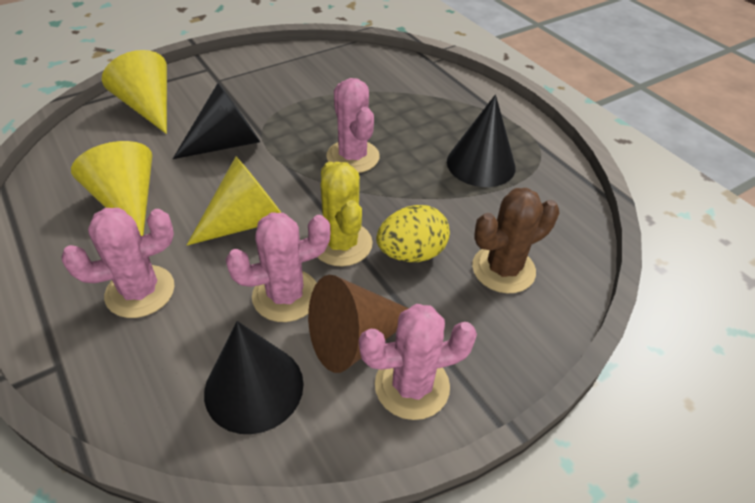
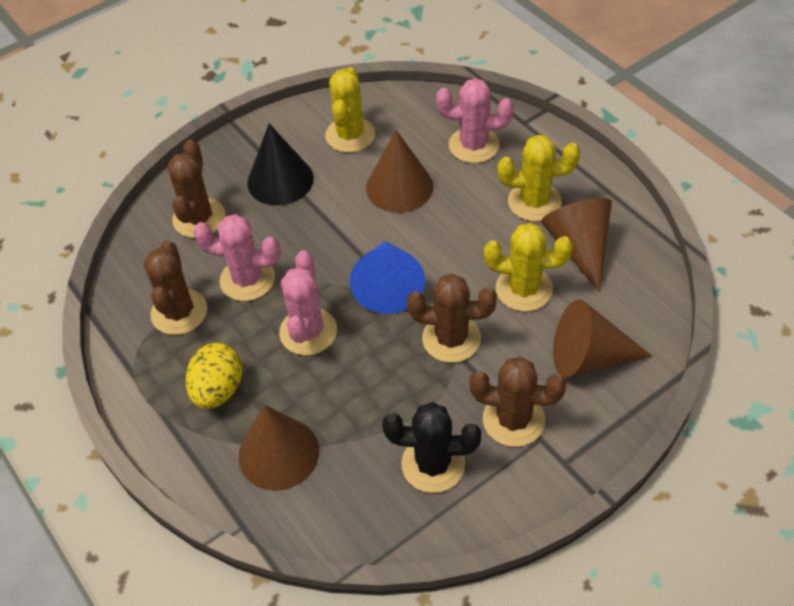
black cactus: none = 0 -> [382,402,481,493] = 1
black cone: [173,83,260,159] [204,321,304,434] [447,94,516,187] = 3 -> [247,124,314,205] = 1
blue cone: none = 0 -> [350,241,425,314] = 1
brown cactus: [472,188,559,293] = 1 -> [144,241,207,335] [168,140,225,238] [407,274,497,363] [469,357,567,447] = 4
brown cone: [308,275,409,373] = 1 -> [239,405,319,491] [366,130,434,213] [541,198,612,292] [553,299,652,377] = 4
pink cactus: [62,208,175,318] [226,212,331,322] [326,78,380,173] [359,304,477,420] = 4 -> [193,214,281,301] [279,251,337,355] [436,78,514,163] = 3
yellow cactus: [317,162,373,266] = 1 -> [325,67,375,153] [484,223,573,311] [498,135,580,221] = 3
yellow cone: [71,141,153,236] [102,50,167,134] [187,156,282,245] = 3 -> none = 0

